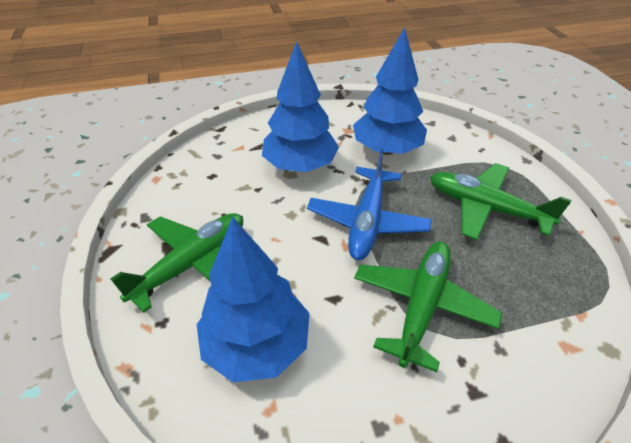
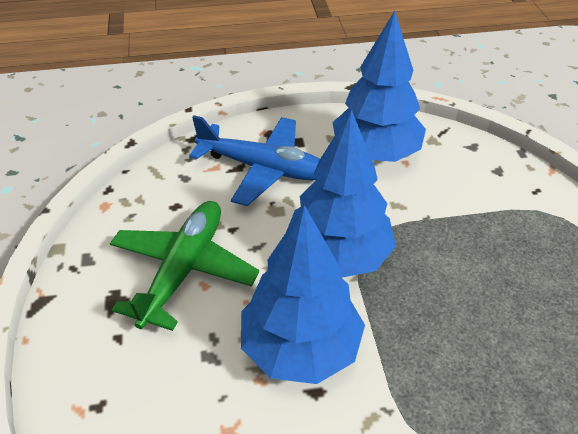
green plane: [110,213,243,313] [354,241,502,372] [430,163,572,240] = 3 -> [110,201,259,331] = 1

